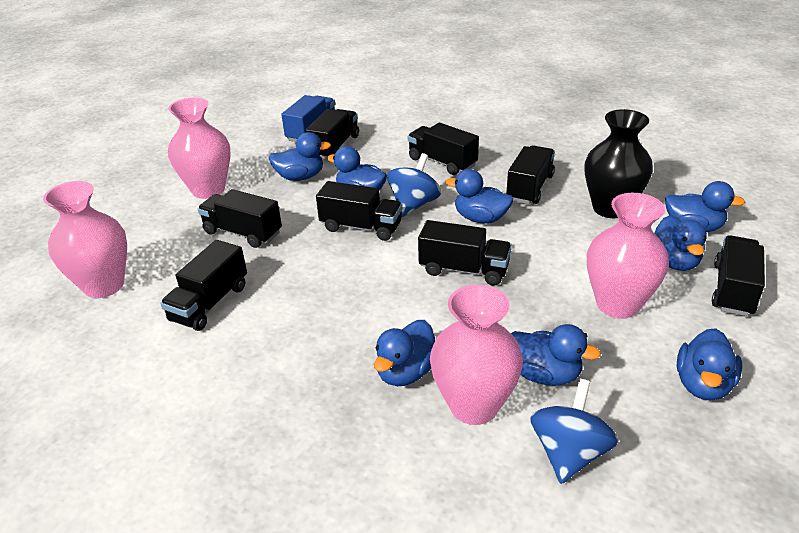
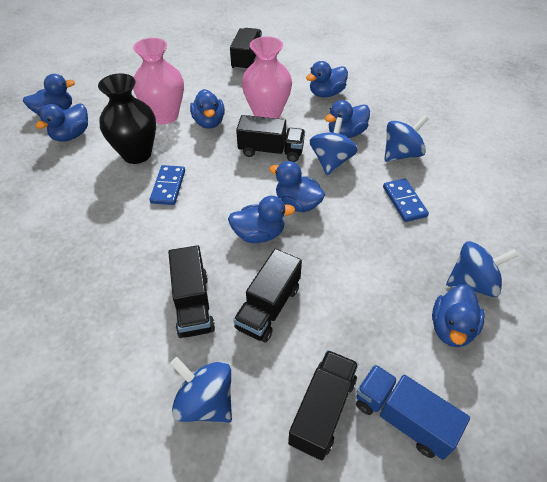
black truck: [160,240,247,331] [198,189,282,248] [305,109,359,160] [316,181,403,241] [408,123,479,175] [418,220,512,286] [506,145,555,204] [712,235,765,316] = 8 -> [168,245,215,338] [230,28,262,71] [233,249,302,342] [236,115,305,162] [288,350,358,460] = 5
blue domino: none = 0 -> [150,165,185,205] [383,179,429,222] = 2
blue spinning top: [387,153,441,217] [530,379,619,484] = 2 -> [170,357,232,423] [310,117,358,175] [384,115,428,162] [446,241,518,297] = 4
pink vase: [43,181,127,298] [168,97,231,199] [430,284,523,425] [587,193,669,318] = 4 -> [133,38,184,124] [242,36,292,119] = 2

